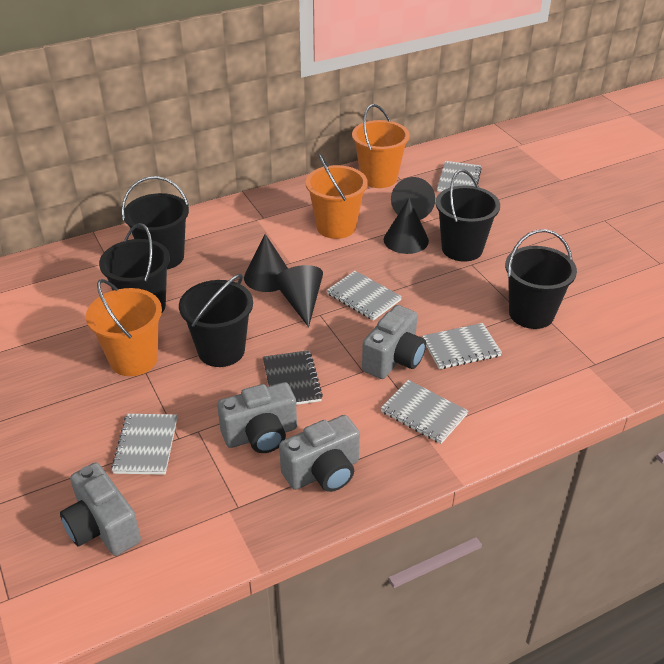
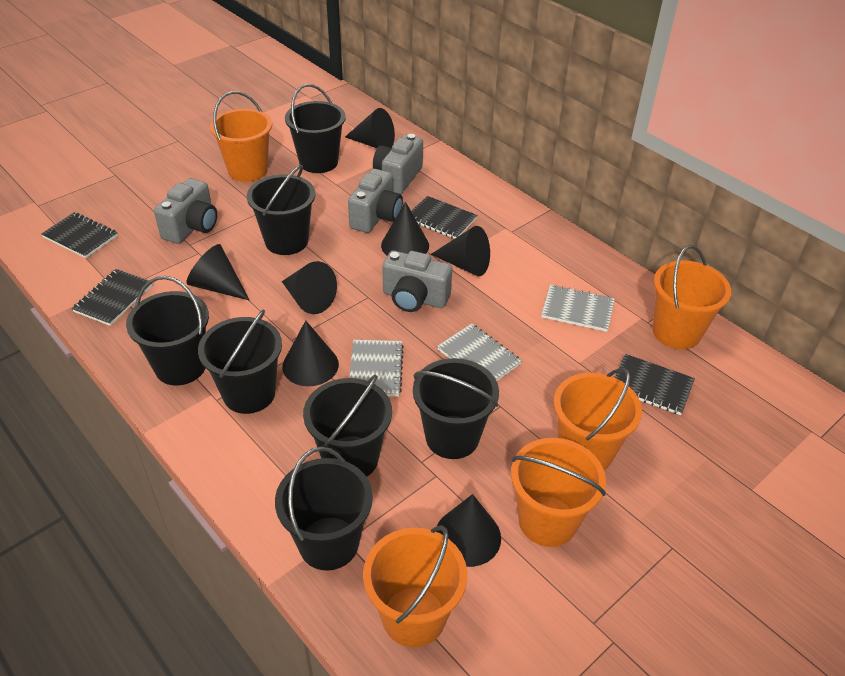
black bucket: [99,223,170,312] [121,176,189,269] [179,274,253,367] [436,169,500,262] [505,229,577,329] = 5 -> [126,276,209,385] [198,309,282,414] [247,165,315,255] [275,447,373,571] [285,84,346,173] [303,375,392,477] [413,358,499,459] = 7
black cone: [244,234,288,292] [274,265,323,327] [384,198,429,254] [391,177,435,220] = 4 -> [187,244,249,300] [282,261,337,314] [282,320,339,386] [345,108,395,148] [381,202,429,256] [431,226,490,276] [436,494,501,567] = 7
black notebook: [263,350,323,405] = 1 -> [41,212,118,258] [72,269,153,326] [411,196,477,239] [615,354,695,415] = 4
grey notebook: [111,414,177,475] [326,271,402,321] [381,380,468,444] [422,323,502,369] [437,161,482,192] = 5 -> [349,340,404,397] [437,324,522,381] [541,285,615,332] = 3
orange bucket: [86,279,162,376] [306,153,368,239] [352,104,410,188] = 3 -> [210,91,272,182] [363,525,467,647] [511,438,606,547] [554,368,642,471] [653,245,731,350] = 5

